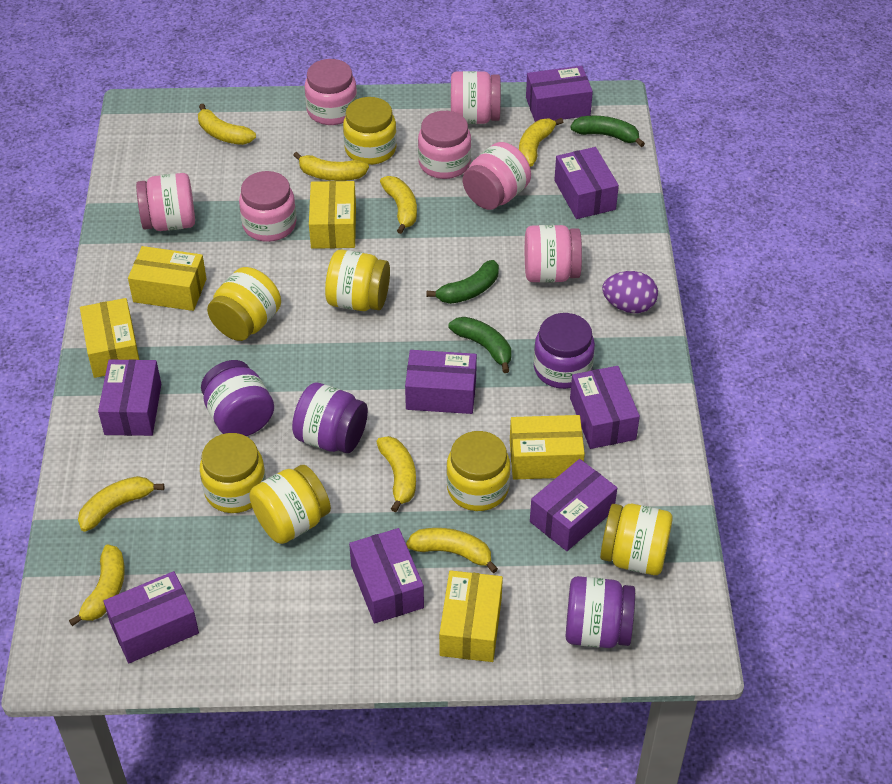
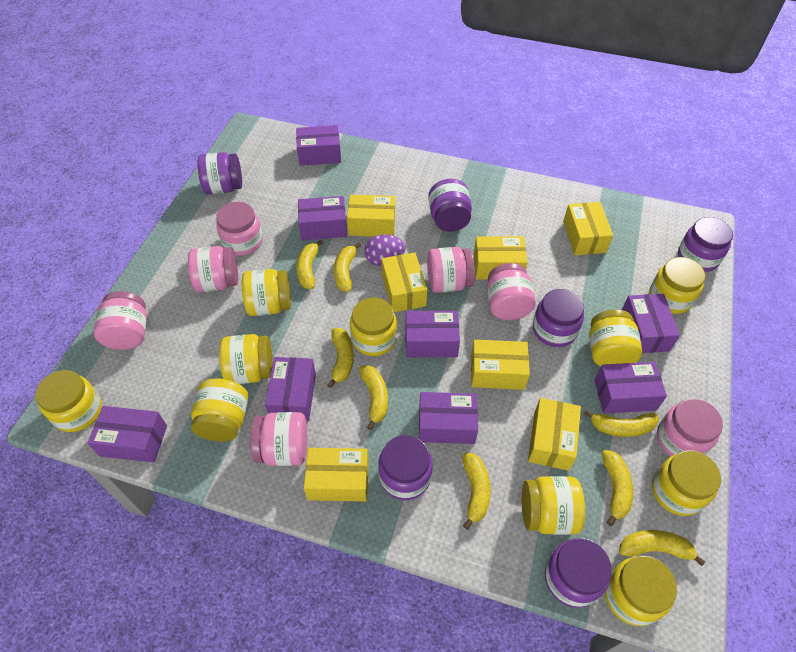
green banana: [426,260,499,304] [449,317,511,373] [570,116,645,147] = 3 -> none = 0
purple jar: [201,360,274,436] [292,382,368,453] [534,313,595,389] [566,576,635,648] = 4 -> [198,152,242,194] [378,435,433,500] [428,179,472,232] [533,289,584,347] [545,538,612,608] [678,217,733,272] = 6
yellow box: [80,298,139,378] [128,246,207,311] [309,181,356,249] [439,570,503,662] [510,415,585,479] = 5 -> [304,448,369,501] [347,195,395,237] [381,252,427,312] [471,340,530,390] [474,236,528,280] [528,398,581,471] [563,202,613,255] = 7
yellow jar: [200,433,266,513] [207,267,281,341] [250,465,331,544] [325,250,390,311] [343,97,397,165] [446,431,510,511] [600,504,673,575] = 7 -> [35,370,102,432] [191,378,248,442] [219,334,273,384] [242,269,291,316] [350,297,397,356] [522,476,585,535] [589,310,642,366] [605,556,677,626] [649,257,706,314] [652,450,721,516] = 10

